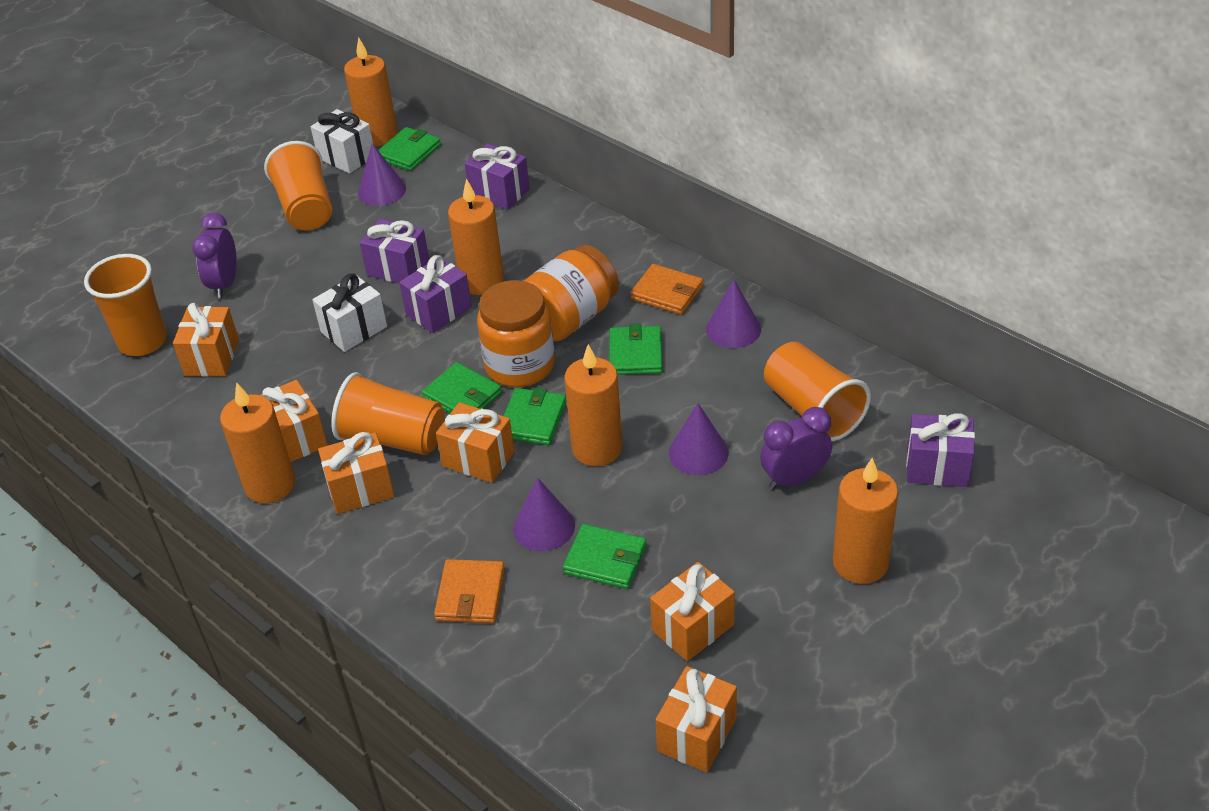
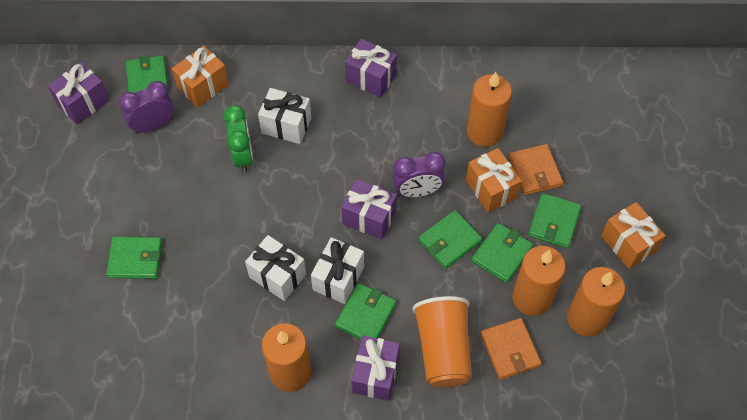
green clock: none = 0 -> [224,105,253,173] = 1
green wallet: [378,127,441,171] [422,362,502,413] [504,387,567,445] [563,524,647,589] [609,323,662,375] = 5 -> [106,237,162,279] [125,55,169,94] [335,283,396,339] [418,210,482,269] [471,223,533,283] [528,193,581,248] = 6
orange candle: [220,382,295,503] [344,37,398,146] [448,178,504,295] [564,344,623,466] [833,458,898,584] = 5 -> [262,323,311,392] [467,72,512,147] [512,246,566,316] [567,267,625,337] = 4
orange cup: [84,254,167,356] [264,141,332,230] [331,372,445,455] [764,342,871,442] = 4 -> [412,296,472,387] = 1
orange gift: [173,303,239,377] [260,380,328,462] [318,432,394,514] [436,402,515,483] [650,562,735,661] [656,666,737,772] = 6 -> [172,46,229,108] [466,148,522,213] [601,202,666,269] = 3
orange jar: [477,280,555,387] [524,245,619,341] = 2 -> none = 0
purple cone: [358,143,406,206] [513,477,575,551] [669,403,729,475] [706,280,761,348] = 4 -> none = 0
white gift: [311,109,373,174] [312,274,387,352] = 2 -> [245,235,306,301] [258,88,312,144] [311,237,364,304] = 3

